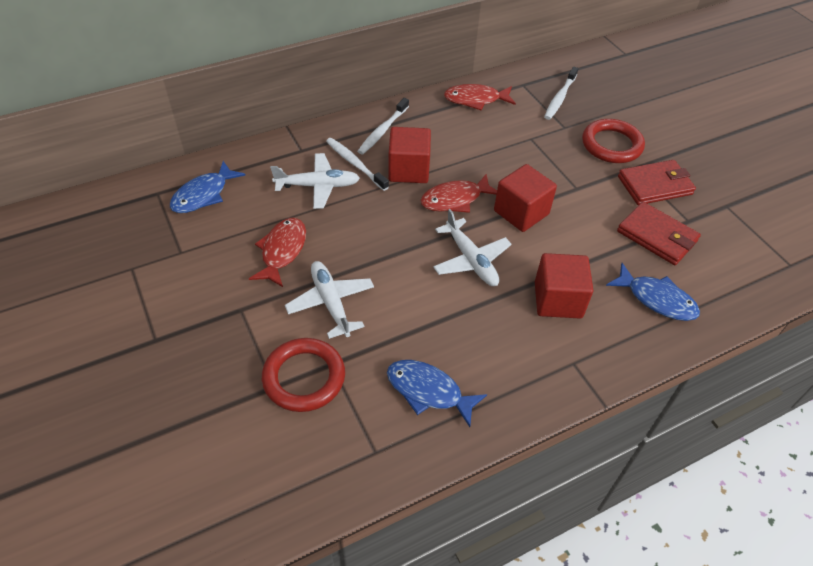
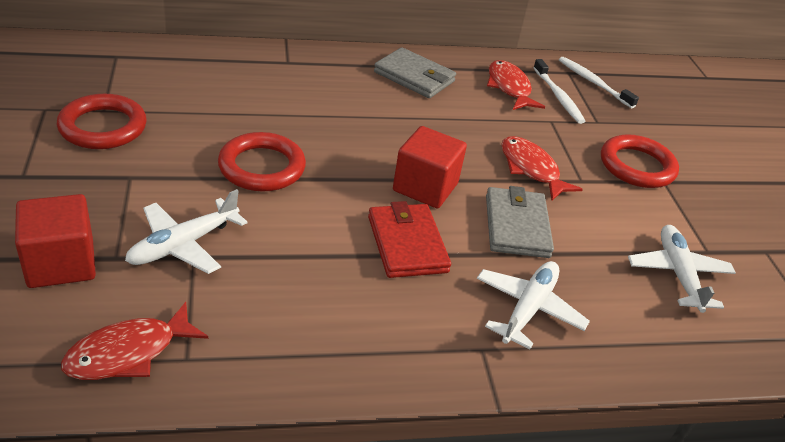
blue fish: [170,161,246,213] [387,360,487,427] [606,263,700,321] = 3 -> none = 0
grey wallet: none = 0 -> [374,47,456,98] [486,186,554,258] = 2
red cube: [388,127,431,183] [494,164,557,232] [535,253,593,318] = 3 -> [15,194,96,288] [393,126,467,208] = 2
red ring: [262,338,345,412] [582,119,645,163] = 2 -> [57,94,147,149] [218,132,306,191] [601,134,679,188] = 3
red wallet: [617,202,701,265] [618,160,696,205] = 2 -> [368,201,451,278] = 1
white toothbrush: [326,138,389,191] [357,98,409,155] [544,67,578,120] = 3 -> [533,59,585,124] [559,57,639,108] = 2

